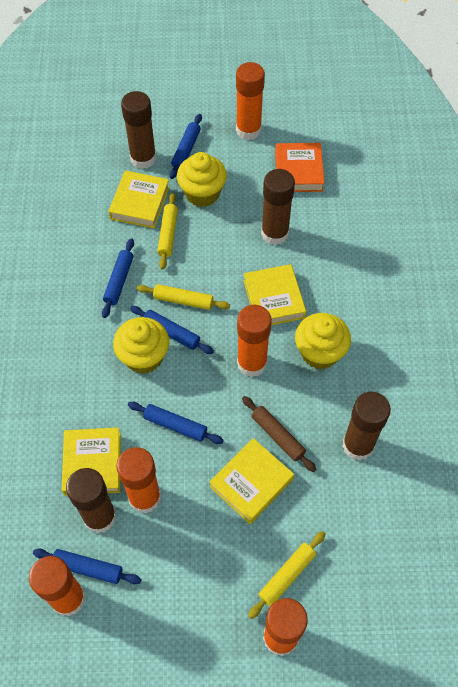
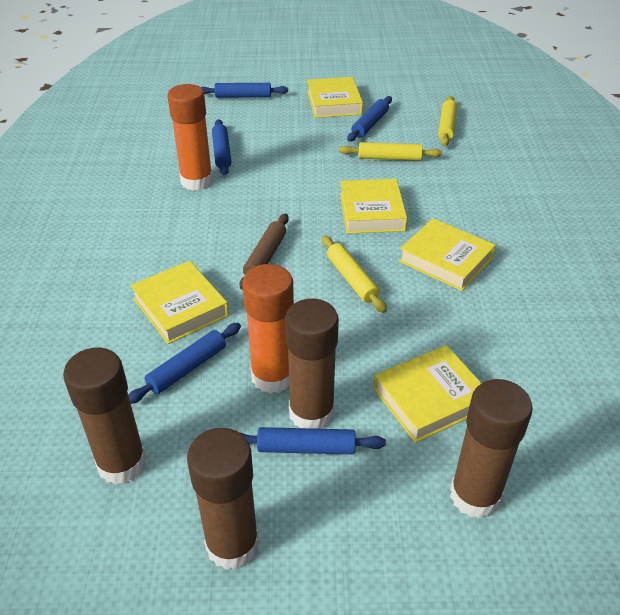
orange book: [275,143,325,192] = 1 -> none = 0
orange glue stick: [29,556,86,616] [116,447,161,514] [236,62,265,140] [237,304,272,377] [263,598,308,656] = 5 -> [168,84,213,191] [242,264,294,394] = 2
yellow book: [62,427,121,496] [108,170,170,229] [209,438,294,524] [243,264,306,325] = 4 -> [130,261,229,344] [307,77,363,118] [340,179,407,234] [373,345,482,443] [399,218,496,291] = 5
yellow cupcake: [113,317,169,374] [177,152,227,207] [295,313,351,369] = 3 -> none = 0

